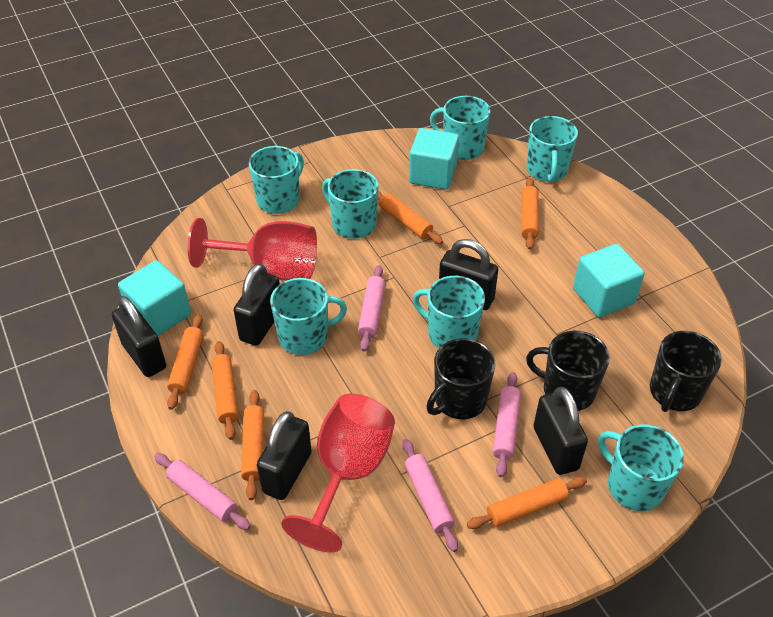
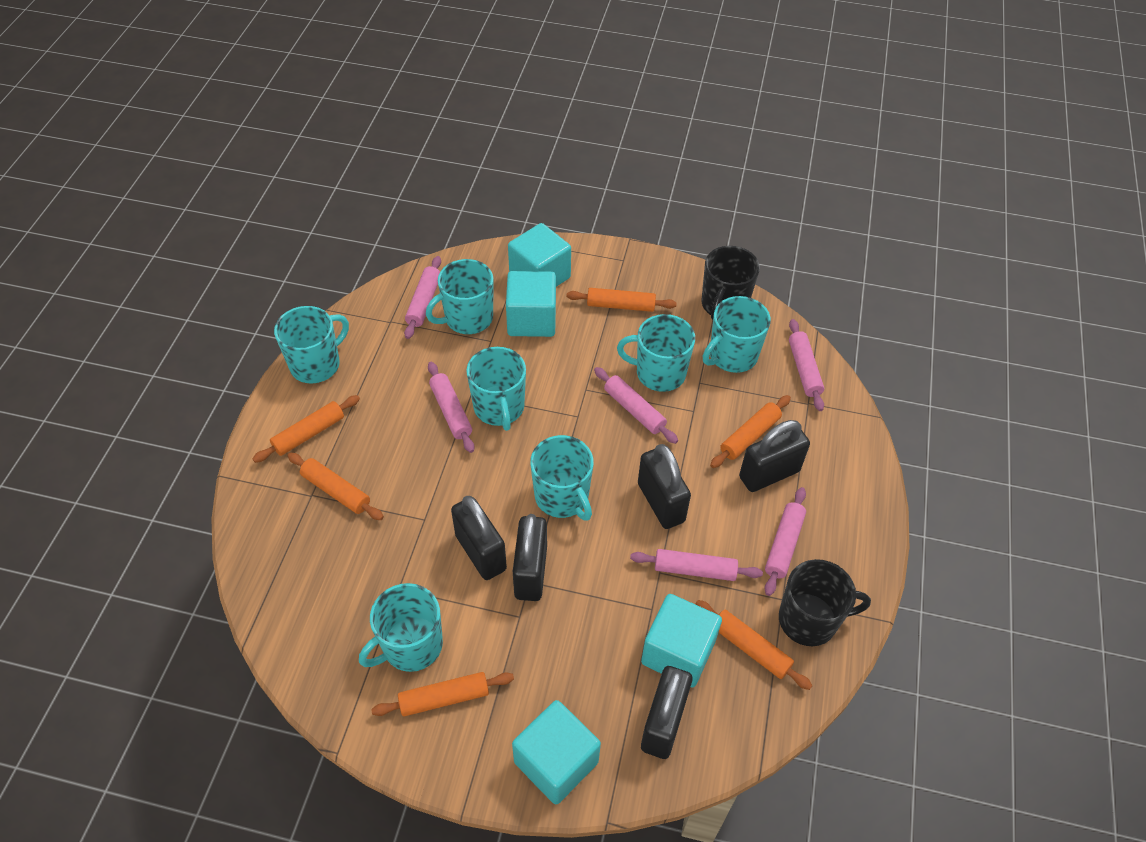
black mug: [426,338,496,419] [526,331,610,411] [650,331,722,412] = 3 -> [702,246,760,320] [779,559,871,646] = 2
pink rolling pin: [154,453,251,530] [358,265,385,352] [402,439,458,552] [493,372,521,477] = 4 -> [404,256,441,339] [428,362,475,453] [594,367,678,444] [630,549,763,581] [764,487,806,596] [789,319,824,411] = 6
red goblet: [187,218,317,281] [281,394,395,553] = 2 -> none = 0
turquoise cube: [118,260,191,336] [409,128,459,190] [573,244,645,318] = 3 -> [506,271,556,337] [508,223,571,287] [512,700,601,804] [641,594,722,688] = 4

